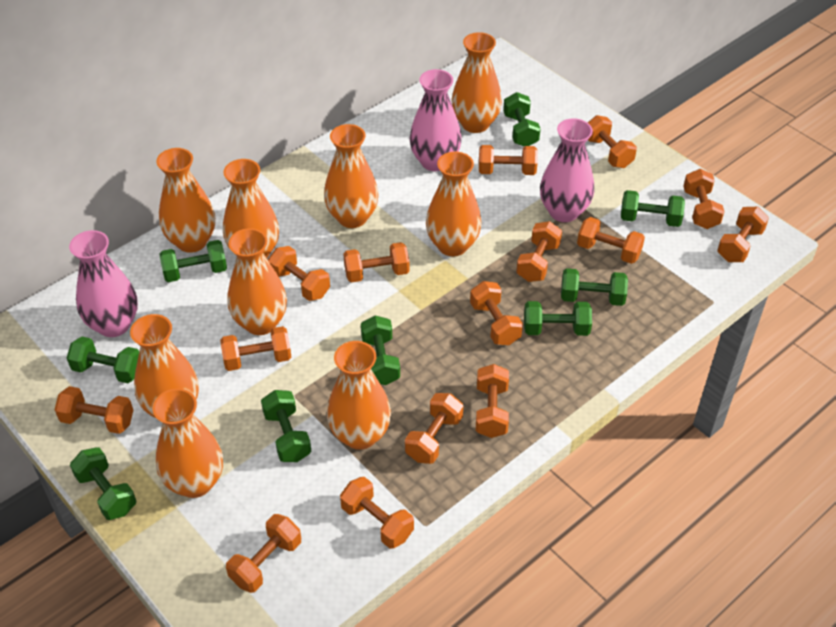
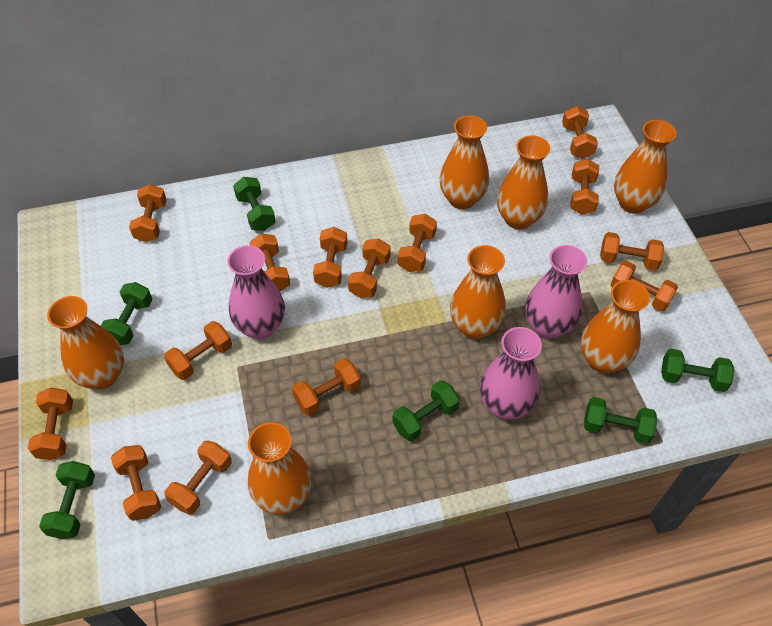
green dumbbell: [67,337,139,383] [70,447,136,520] [160,240,227,282] [261,390,311,462] [361,316,400,385] [503,92,540,147] [524,301,592,336] [561,268,628,306] [621,190,685,227] = 9 -> [39,461,95,539] [101,282,153,345] [233,177,276,231] [392,380,460,441] [584,397,658,444] [661,349,735,392] = 6
orange dumbbell: [54,386,133,434] [220,326,291,371] [226,514,301,593] [268,246,330,301] [340,477,414,549] [343,242,410,283] [405,393,463,464] [470,281,523,345] [476,364,509,438] [479,145,538,175] [516,221,562,282] [577,217,645,264] [588,115,637,168] [683,169,724,229] [717,207,769,262] = 15 -> [28,388,73,460] [111,445,161,521] [129,184,167,242] [164,321,232,380] [164,440,232,515] [250,234,290,292] [292,358,361,416] [313,227,347,288] [348,238,391,298] [398,214,437,272] [562,106,598,159] [570,159,599,215] [600,232,664,270] [610,261,678,312] = 14
orange vase: [130,314,199,418] [153,388,223,498] [156,148,215,253] [223,159,279,258] [227,228,287,335] [324,124,379,228] [327,341,391,450] [426,152,482,256] [451,32,502,133] = 9 -> [47,296,124,389] [248,422,312,515] [440,115,489,209] [450,245,506,339] [497,135,550,230] [581,280,650,373] [614,120,677,214] = 7

